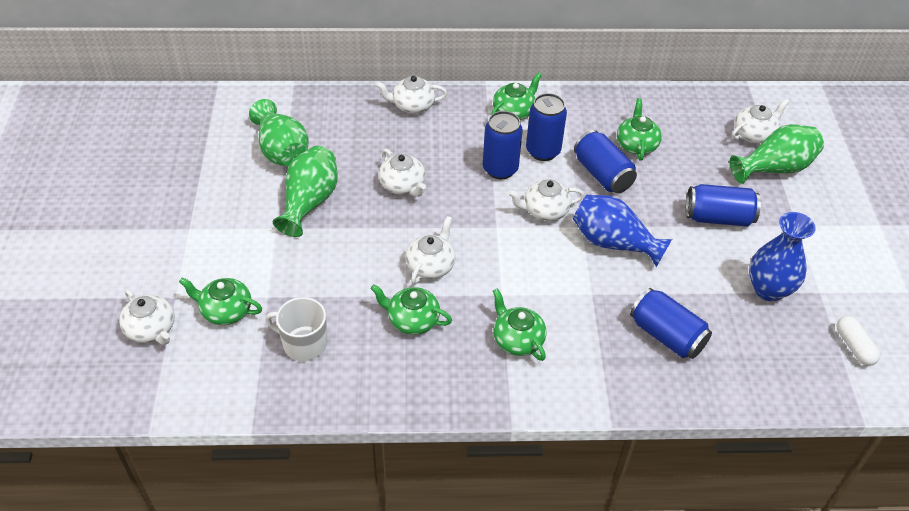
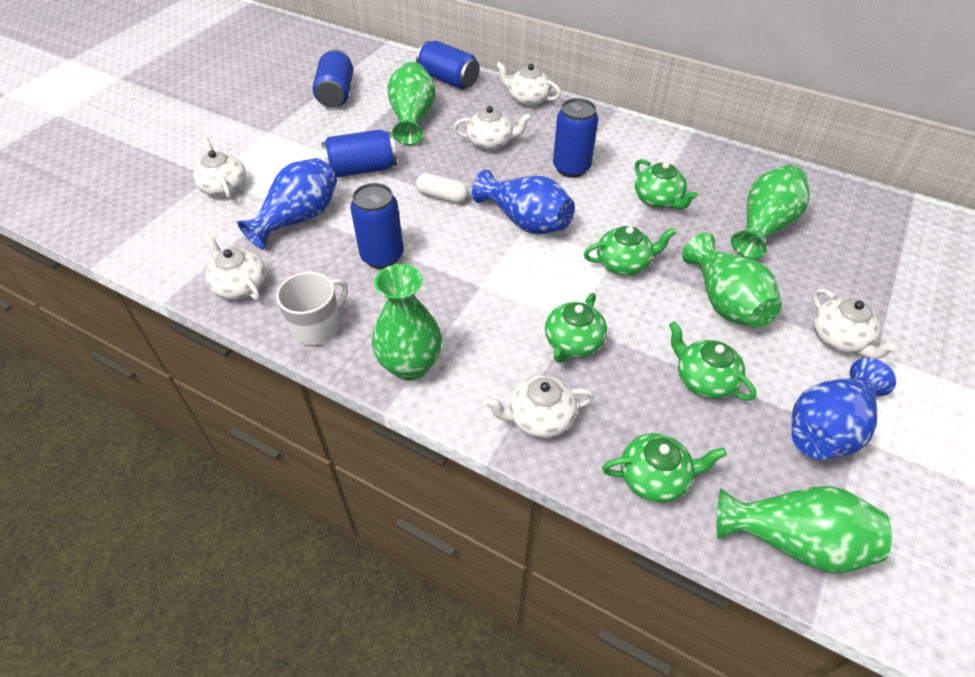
blue vase: [573,195,672,267] [749,212,816,301] = 2 -> [237,158,337,249] [472,170,575,234] [792,358,896,460] = 3
green vase: [249,99,308,167] [273,146,338,237] [730,124,824,184] = 3 -> [372,264,442,381] [387,62,436,145] [682,232,782,328] [717,486,892,573] [731,165,810,259] = 5

